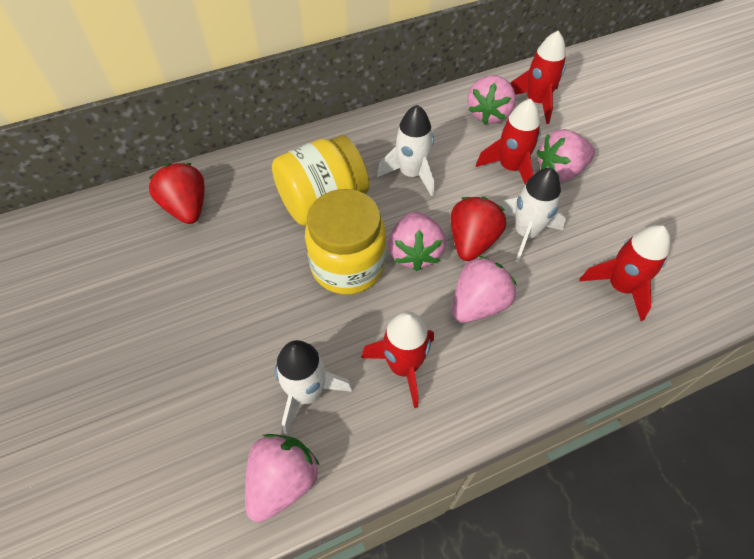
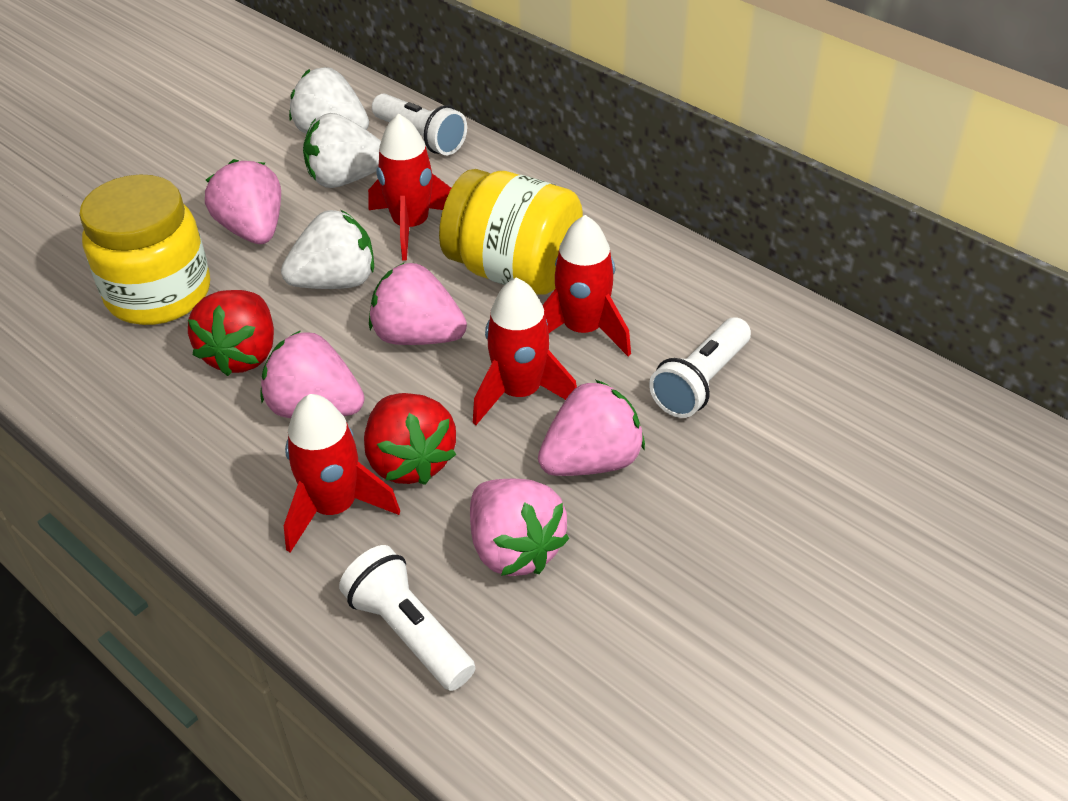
white flashlight: none = 0 -> [339,545,475,691] [372,94,467,155] [649,317,751,418] = 3
white rocket: [275,340,353,435] [377,105,434,197] [501,168,566,262] = 3 -> none = 0
white strawberry: none = 0 -> [281,210,374,289] [289,67,369,134] [303,113,381,188] = 3

